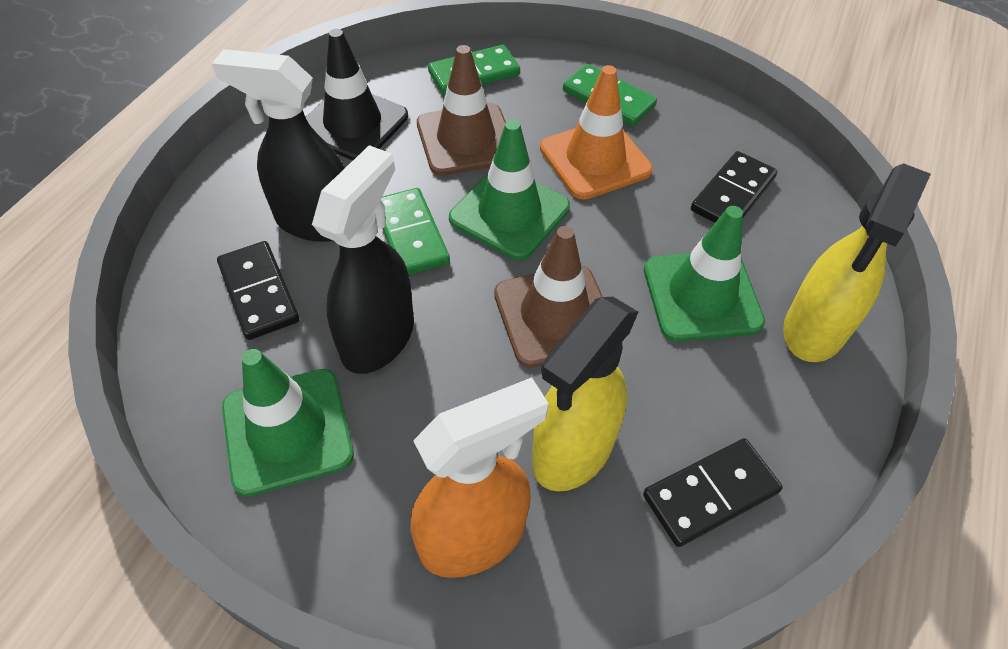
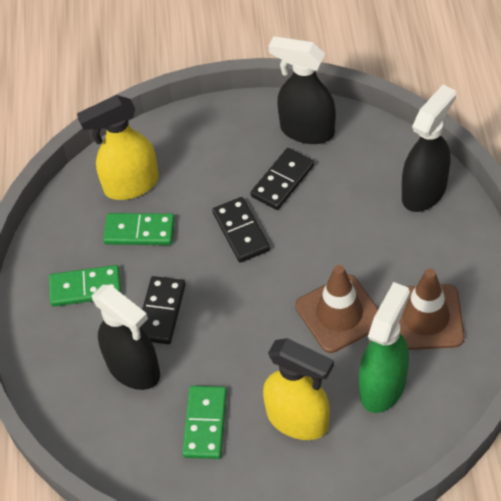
black spray bottle: [212,49,345,242] [312,145,414,374] = 2 -> [92,285,160,390] [269,36,336,144] [402,85,456,212] = 3
black traffic cone: [306,29,408,161] = 1 -> none = 0
green spray bottle: none = 0 -> [359,282,410,413] = 1
green traffic cone: [222,349,354,497] [449,120,570,260] [644,206,765,342] = 3 -> none = 0
orange spray bottle: [410,377,549,578] = 1 -> none = 0
orange traffic cone: [540,65,653,200] = 1 -> none = 0

